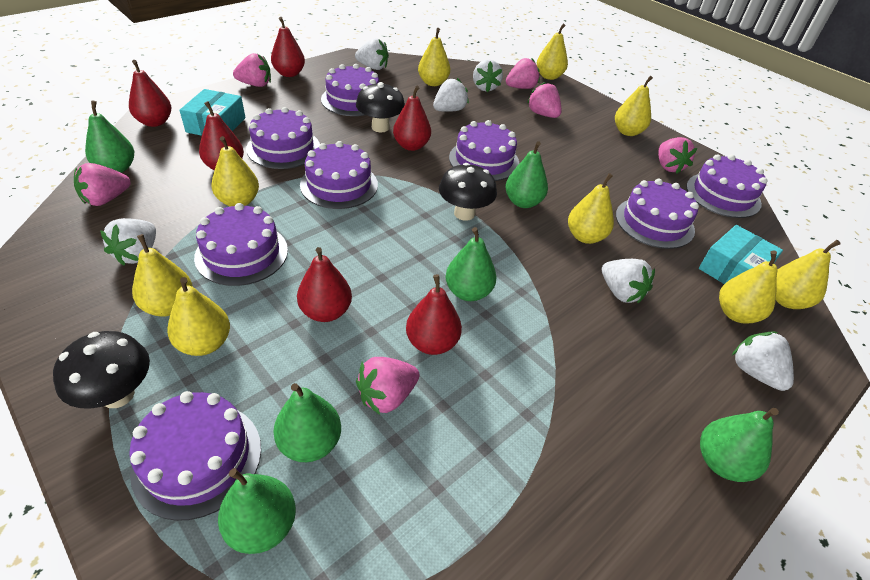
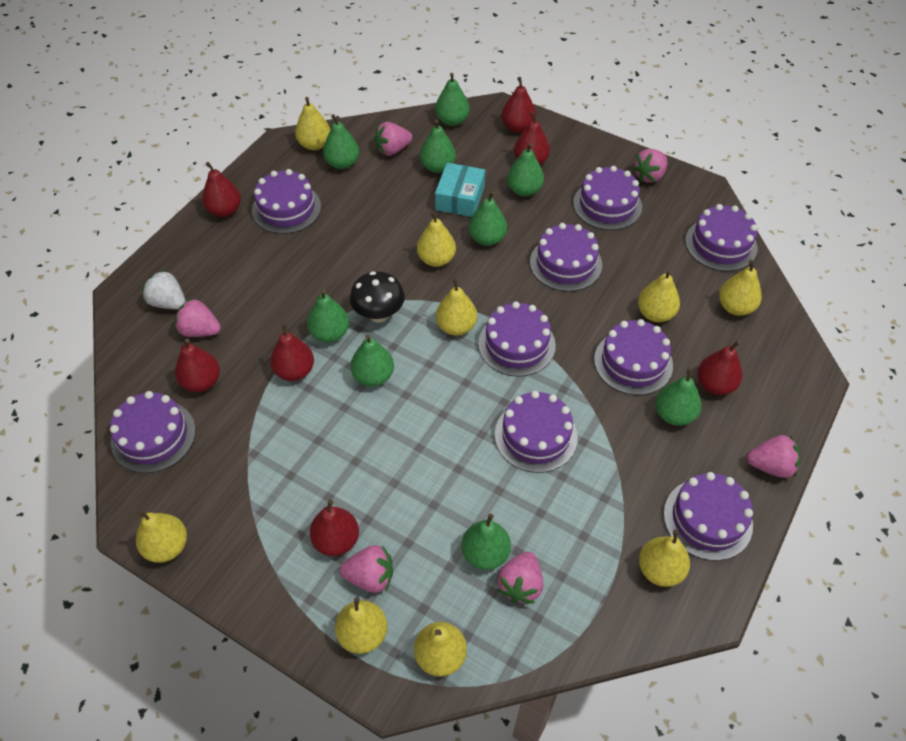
black mushroom: [53,331,150,409] [356,82,405,133] [439,163,497,221] = 3 -> [350,271,405,323] = 1
green pear: [85,100,134,173] [218,468,296,554] [273,383,341,462] [446,227,496,301] [505,141,548,208] [700,408,779,482] = 6 -> [307,289,349,343] [323,114,359,169] [351,334,394,387] [420,120,456,173] [435,73,470,126] [462,514,511,570] [469,191,507,246] [507,143,544,197] [656,368,701,426] = 9
purple cake: [129,391,261,521] [194,203,288,286] [246,107,320,169] [300,141,378,209] [321,64,379,116] [449,120,519,181] [616,178,699,249] [686,154,767,218] = 8 -> [110,391,196,473] [252,169,321,234] [478,301,556,377] [495,391,578,473] [530,223,602,292] [573,166,642,230] [594,319,673,395] [664,472,753,561] [685,204,758,271] = 9
red pear: [129,60,171,127] [199,101,244,171] [271,17,305,77] [297,247,352,322] [393,86,431,151] [406,274,462,355] = 6 -> [175,339,220,392] [202,162,241,217] [270,323,314,381] [310,500,359,556] [502,77,536,133] [514,112,550,165] [697,340,743,395] = 7
turquoise box: [179,89,245,136] [699,225,783,284] = 2 -> [435,163,485,217] = 1
white strawberry: [100,218,156,266] [355,38,389,70] [433,78,469,112] [473,60,503,92] [602,259,655,303] [732,332,794,391] = 6 -> [142,270,186,309] = 1

